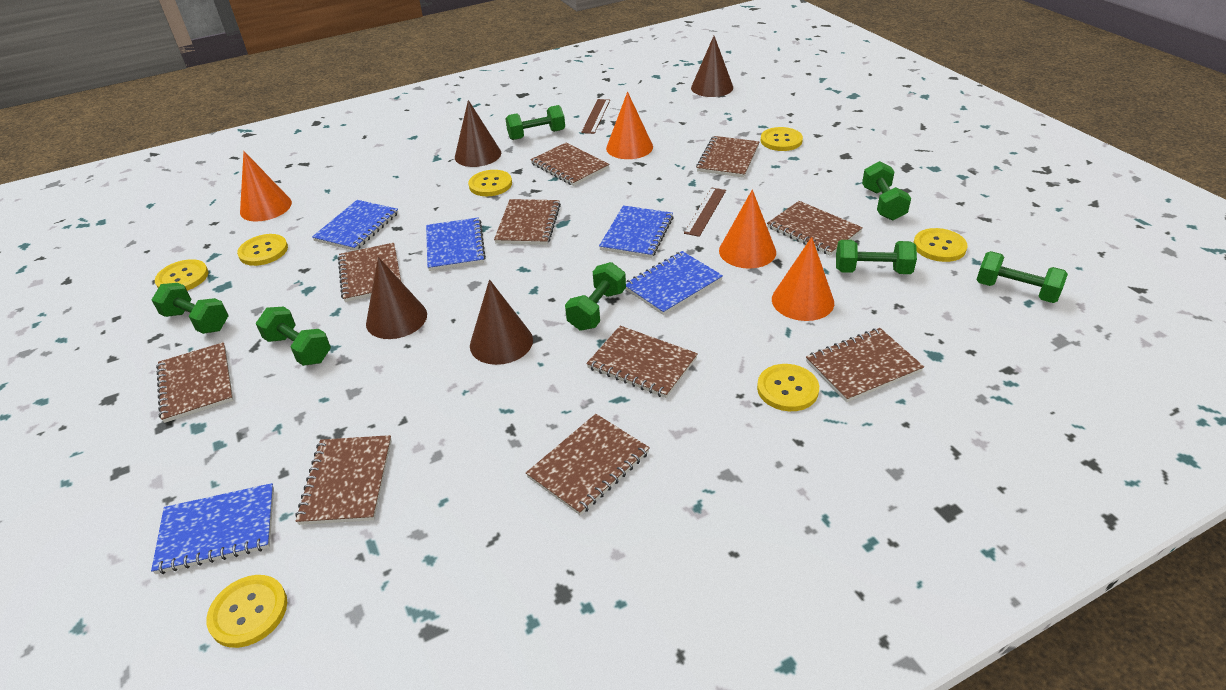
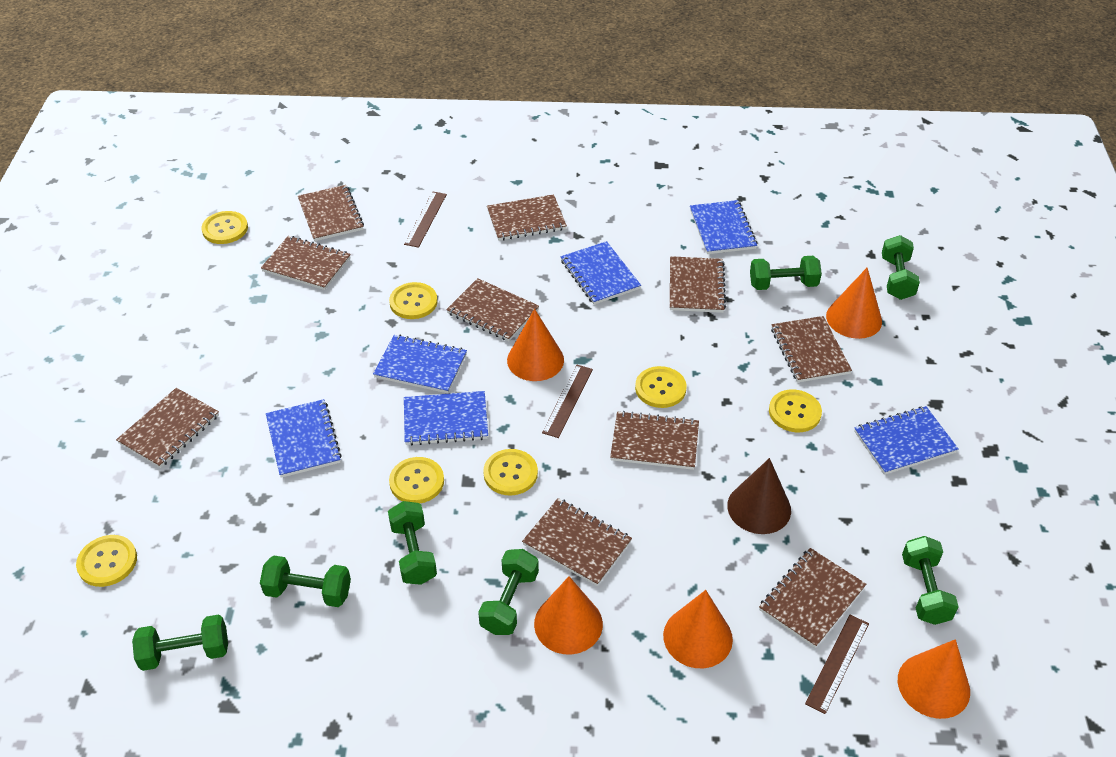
blue notebook: [151,483,274,574] [312,200,398,251] [426,217,486,271] [599,206,674,258] [625,251,723,315] = 5 -> [266,399,342,478] [373,335,467,394] [404,391,488,446] [561,241,641,305] [690,200,757,254] [854,406,958,475] = 6
brown cone: [366,257,427,339] [455,100,501,167] [470,279,533,365] [691,36,733,97] = 4 -> [727,458,791,534] = 1
brown ruler: [581,99,610,134] [684,188,726,237] = 2 -> [404,192,447,248] [542,365,593,438] [805,615,869,714] = 3
orange cone: [240,151,292,222] [606,92,653,159] [719,189,776,269] [772,237,834,321] = 4 -> [507,309,564,381] [534,576,603,655] [663,590,733,668] [826,268,882,339] [898,639,970,719] = 5

